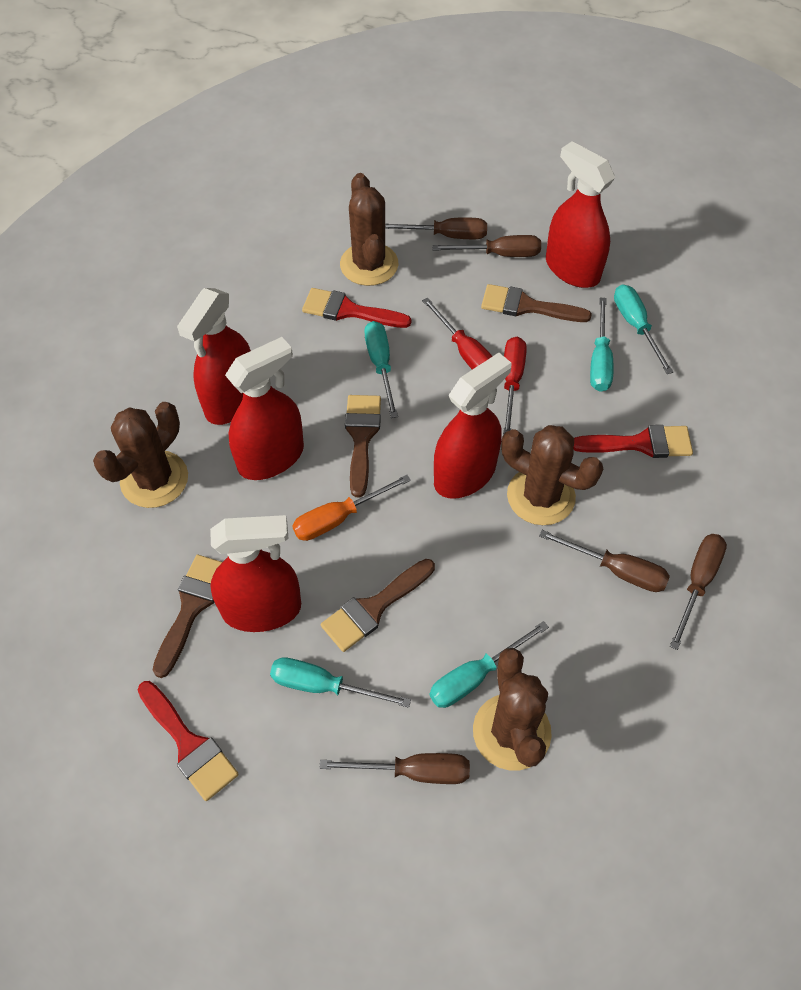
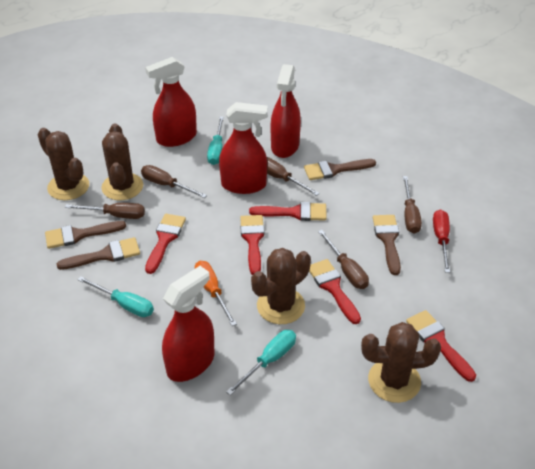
red brush: [138,681,239,801] [302,288,411,328] [573,425,693,458] = 3 -> [145,214,186,274] [240,215,265,275] [249,202,327,221] [309,259,361,324] [406,310,476,382] = 5
red screwdriver: [422,297,493,370] [503,337,527,435] = 2 -> [433,210,450,273] = 1
red spray bottle: [177,288,251,425] [210,515,301,632] [225,337,304,480] [434,353,511,499] [546,141,615,288] = 5 -> [145,57,197,147] [162,266,215,382] [219,102,267,194] [271,64,301,158] = 4
turquoise screwdriver: [270,657,411,708] [364,321,398,418] [430,621,549,708] [590,297,614,392] [614,284,673,374] = 5 -> [78,276,154,317] [207,117,224,165] [226,330,296,395] = 3

